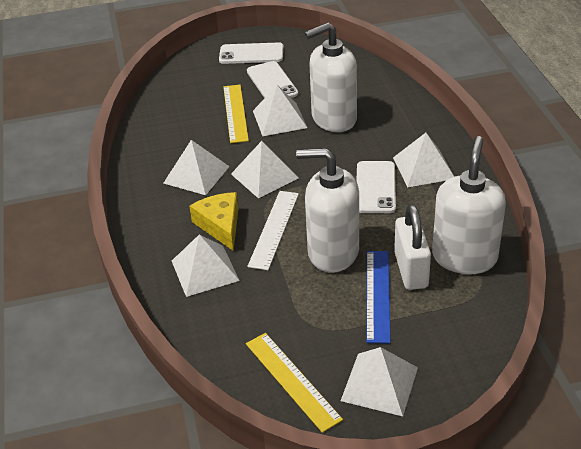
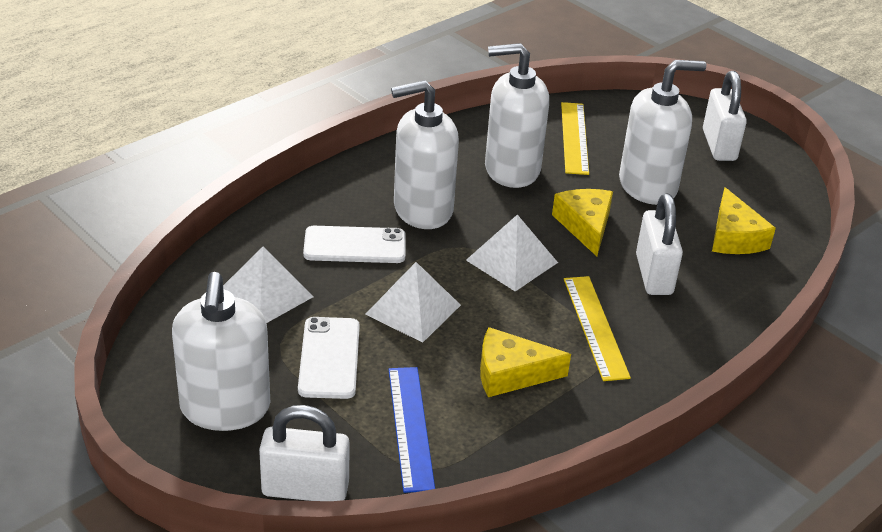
white padlock: [394,204,431,290] = 1 -> [259,405,350,501] [636,194,683,295] [703,71,747,161] = 3
white phone: [219,42,284,64] [247,61,298,98] [356,161,396,213] = 3 -> [298,317,360,399] [303,226,406,263] = 2
white pyramid: [164,140,230,195] [172,234,240,297] [231,141,299,199] [253,85,307,136] [341,347,418,416] [393,133,454,187] = 6 -> [223,247,314,323] [365,262,461,343] [466,215,558,291] = 3
white ruler: [247,191,299,270] = 1 -> none = 0
white soap dispenser: [296,148,359,273] [305,22,357,132] [432,136,506,274] = 3 -> [172,272,270,431] [391,80,459,229] [485,43,549,188] [619,60,706,205] = 4
yellow cheese: [189,192,239,251] = 1 -> [480,327,571,397] [552,189,613,256] [712,187,776,254] = 3

